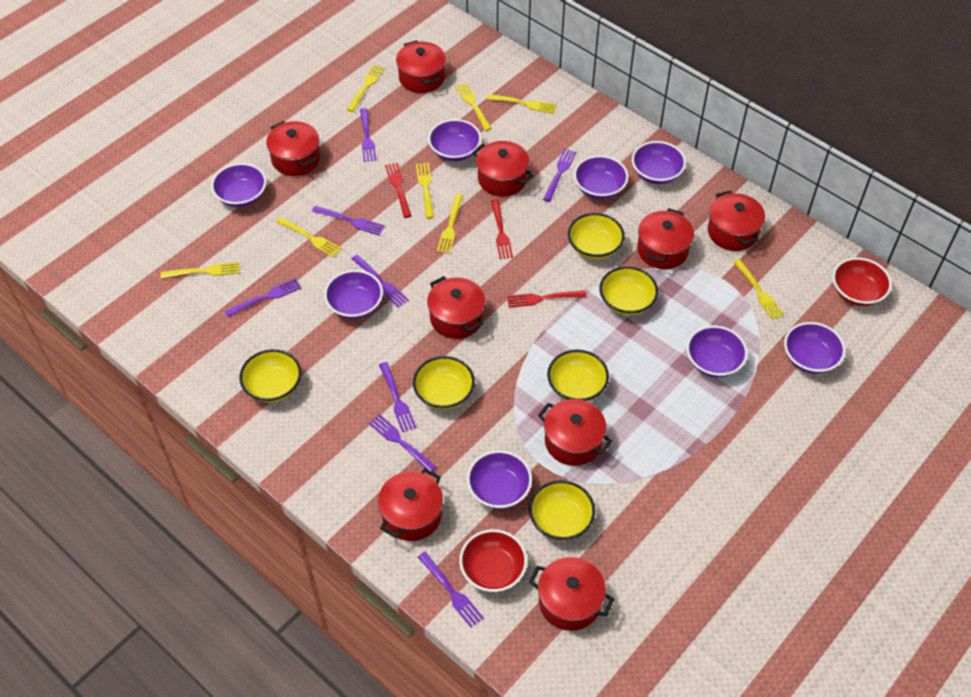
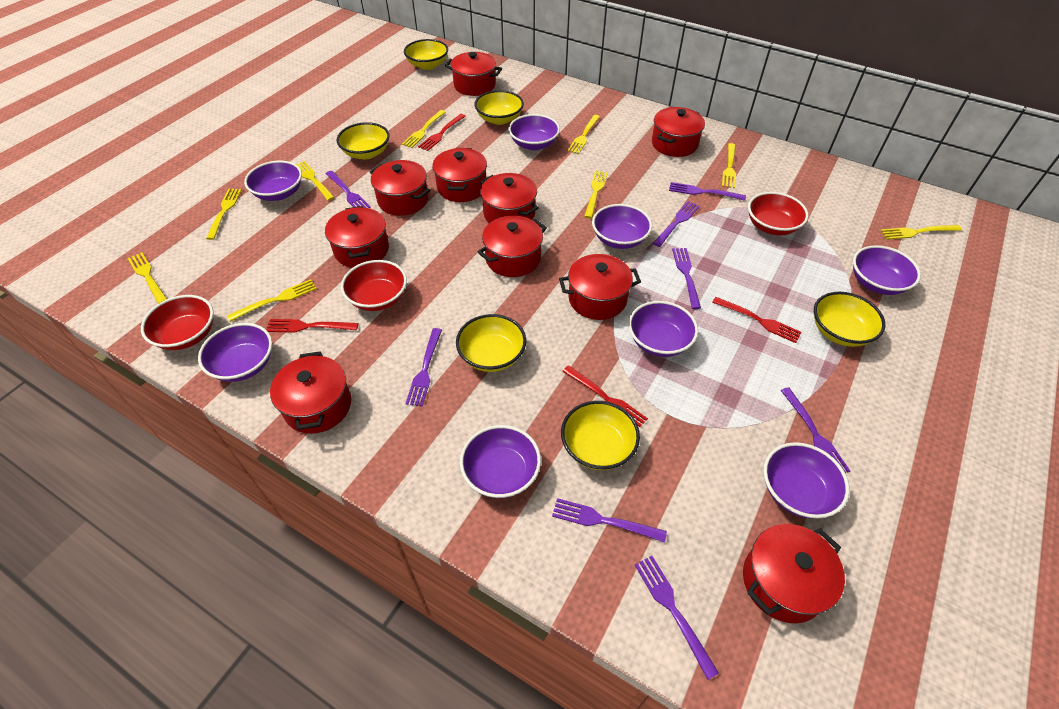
red bowl: [459,529,527,592] [833,257,892,306] = 2 -> [141,295,214,350] [341,260,407,311] [748,192,808,235] = 3
red fork: [385,163,412,218] [491,199,513,259] [507,290,587,308] = 3 -> [266,319,358,333] [418,114,466,151] [562,365,648,427] [712,297,802,343] = 4
red pot: [266,121,320,176] [378,468,443,541] [396,40,446,93] [427,276,485,339] [472,141,534,196] [529,557,614,631] [538,399,613,466] [637,208,694,269] [708,190,765,251] = 9 -> [270,351,351,434] [325,206,389,268] [370,160,430,216] [432,148,487,202] [445,52,502,96] [478,216,547,277] [480,173,539,223] [559,254,641,320] [652,107,705,157] [743,524,845,623] = 10
yellow fork: [160,262,240,278] [276,217,342,257] [347,65,385,112] [416,163,434,219] [437,194,463,254] [455,83,492,131] [486,94,557,114] [733,259,785,320] = 8 -> [128,252,167,304] [206,189,242,240] [227,279,317,322] [296,161,335,201] [402,110,446,148] [567,115,600,154] [584,171,608,218] [722,143,736,188] [881,225,962,240] = 9

